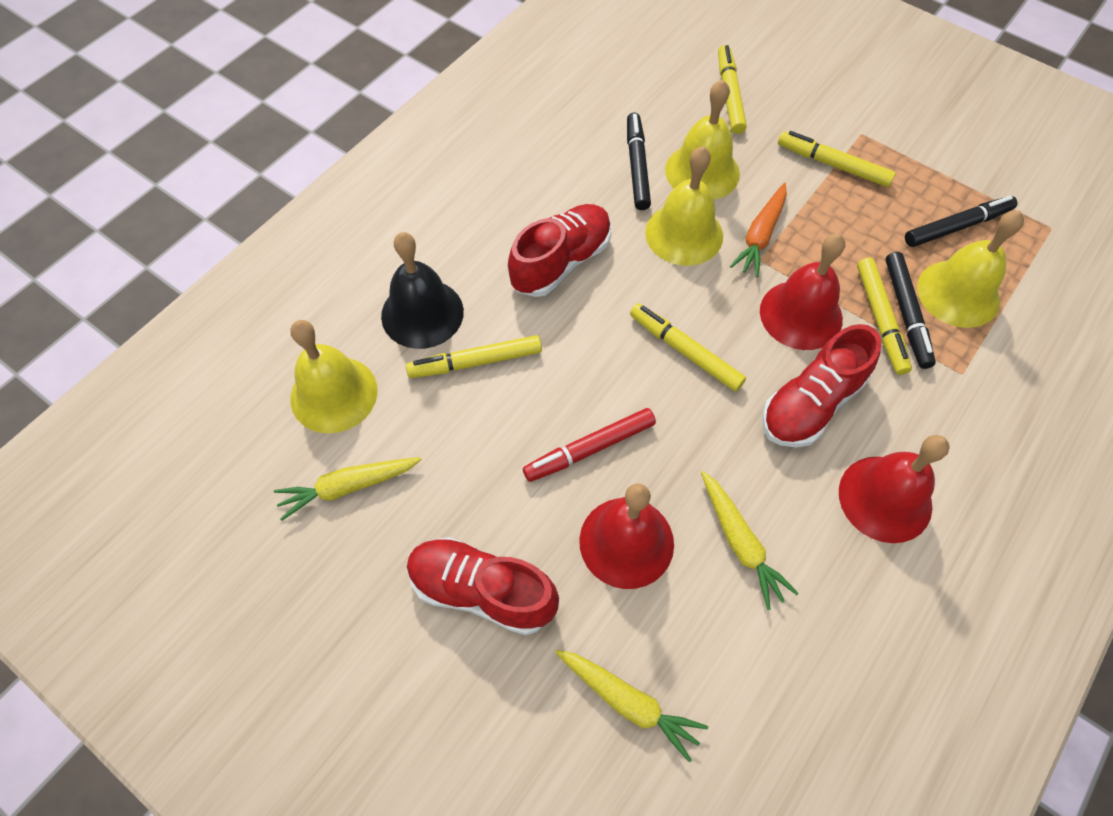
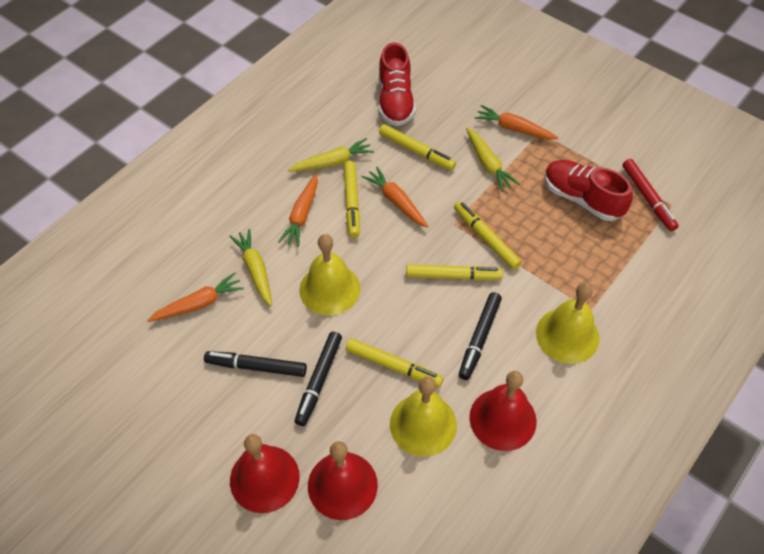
black bell: [381,232,464,349] = 1 -> none = 0
orange carrot: [730,183,787,277] = 1 -> [147,272,244,322] [278,174,318,247] [362,167,429,228] [475,105,559,139] = 4
red shoe: [407,537,559,635] [508,204,611,297] [762,324,881,448] = 3 -> [379,42,416,126] [545,160,633,221] = 2
yellow bell: [290,320,378,434] [645,146,723,266] [665,80,740,200] [917,211,1024,328] = 4 -> [299,234,360,316] [390,377,457,457] [536,283,600,364] = 3

